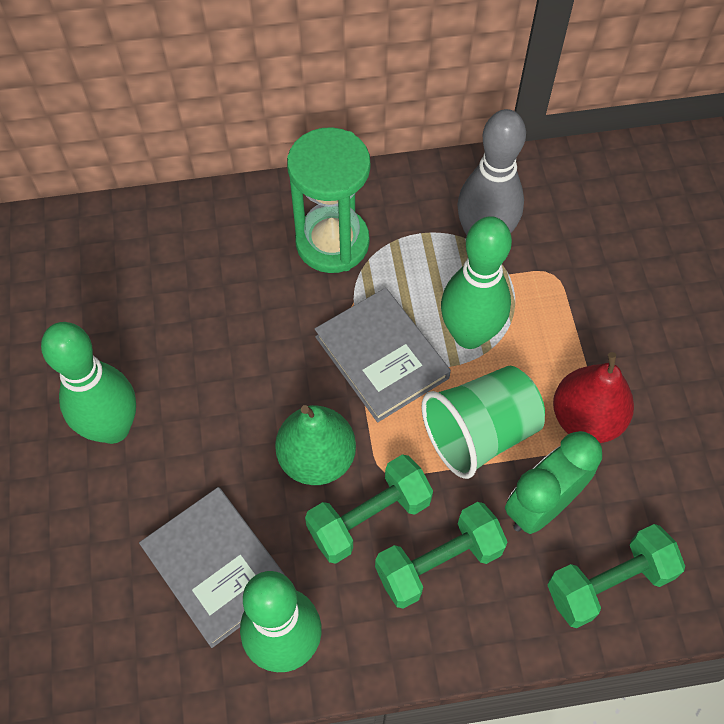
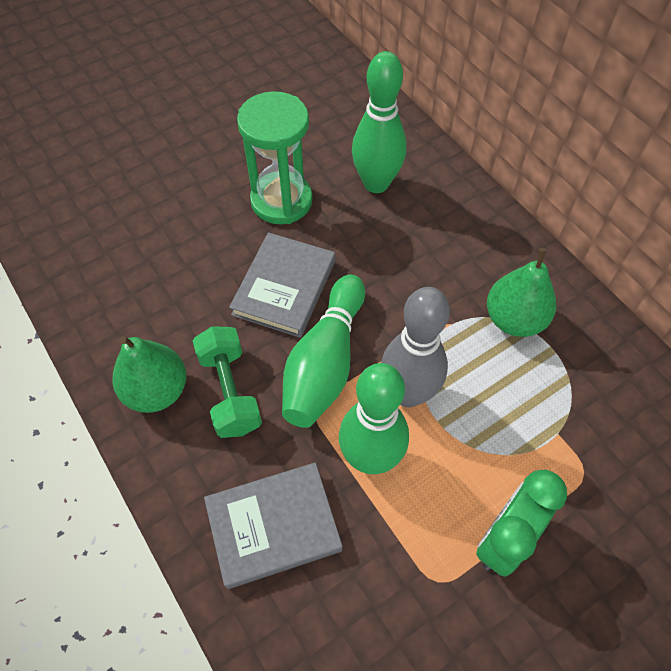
green cup: [422,366,545,479] = 1 -> none = 0
green dumbbell: [305,454,433,563] [375,502,508,609] [547,524,685,628] = 3 -> [193,326,262,438] = 1
green pear: [275,405,356,485] = 1 -> [113,336,186,413] [487,248,556,337] = 2
red pear: [553,352,634,443] = 1 -> none = 0

